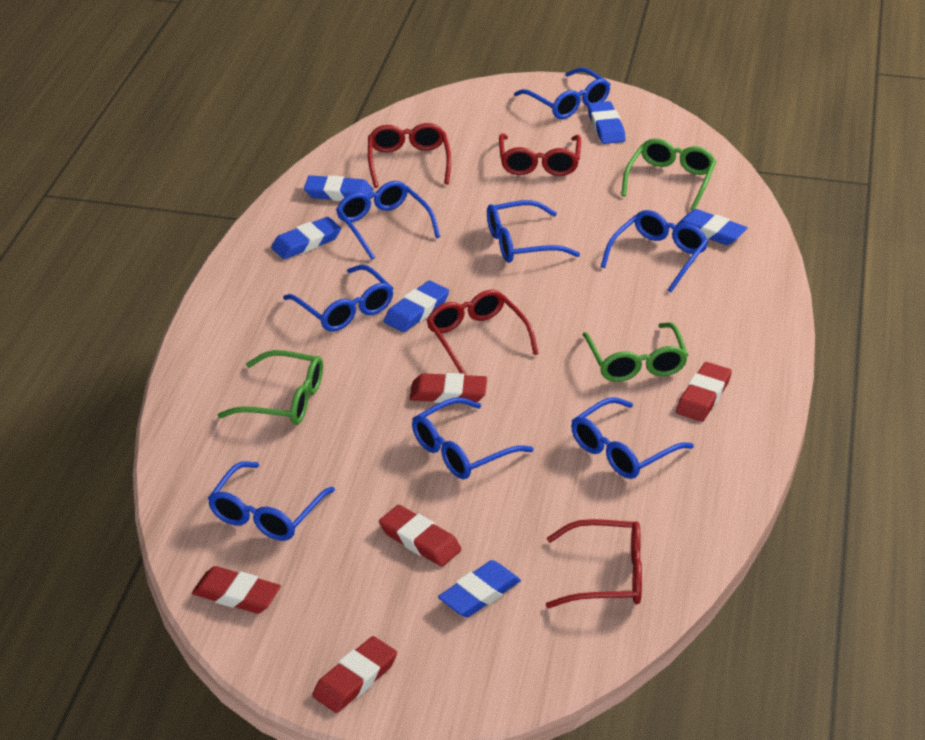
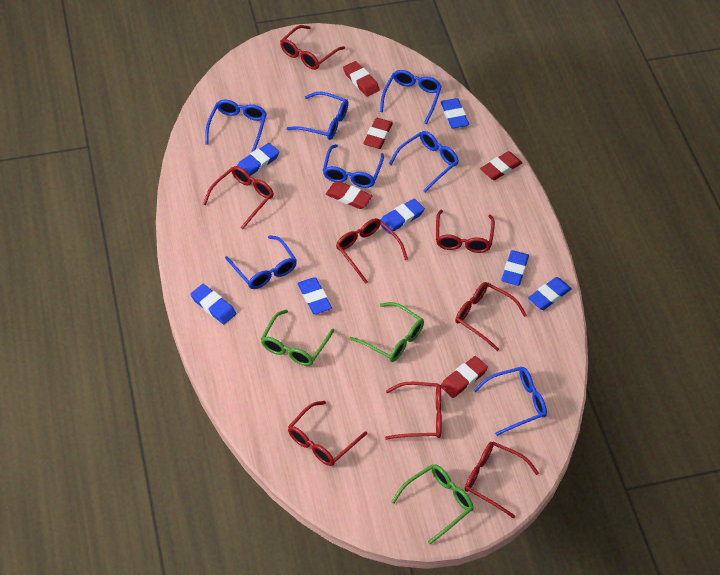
blue eraser: [271,217,341,259] [304,175,373,201] [384,280,449,332] [438,560,521,618] [588,101,626,144] [676,209,747,245] = 6 -> [190,284,236,324] [237,143,280,176] [297,277,332,314] [380,199,425,234] [441,98,469,129] [501,250,529,286] [528,277,572,310] = 7
blue glasses: [208,461,335,541] [283,264,394,332] [336,181,440,260] [412,397,534,479] [487,200,580,263] [514,68,611,119] [571,397,694,479] [601,210,708,292] = 8 -> [205,100,267,153] [225,235,297,289] [287,92,349,140] [323,144,384,188] [380,70,442,124] [389,131,459,192] [474,367,547,436] = 7
red glasses: [368,123,451,188] [426,290,539,375] [499,133,581,176] [546,519,642,608] = 4 -> [203,166,274,229] [280,25,345,70] [288,401,367,466] [336,218,408,284] [385,382,442,440] [436,210,495,253] [455,282,527,351] [465,442,539,519] = 8

